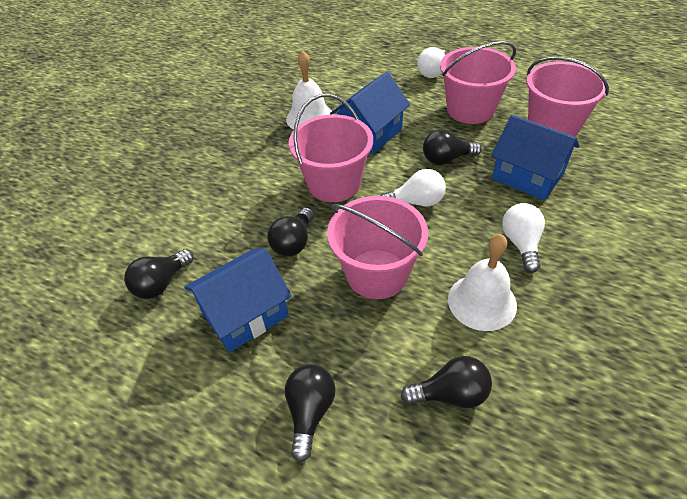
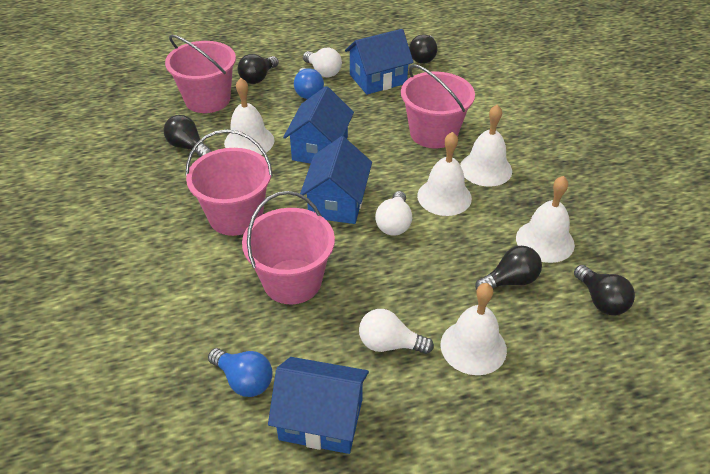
blue house: [185,248,292,352] [330,72,410,155] [491,115,579,201] = 3 -> [268,357,369,454] [283,86,354,164] [300,136,372,224] [345,29,414,95] = 4
blue light bulb: none = 0 -> [208,348,273,397] [294,68,324,99] = 2
white bell: [286,51,334,130] [448,234,517,331] = 2 -> [224,78,274,155] [417,132,472,216] [441,283,507,375] [460,105,512,187] [516,176,575,263] = 5

